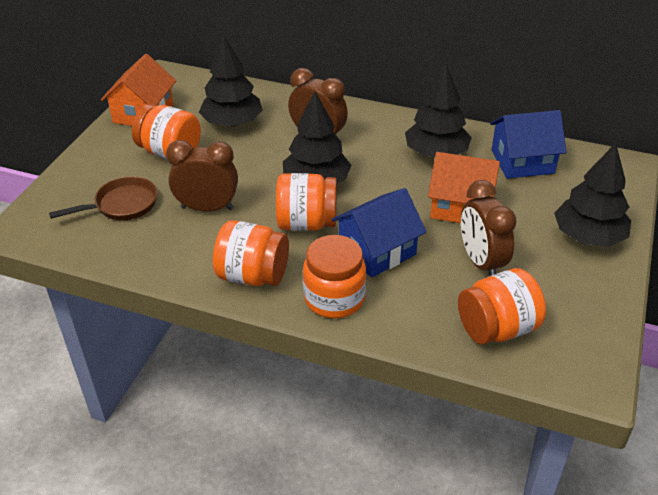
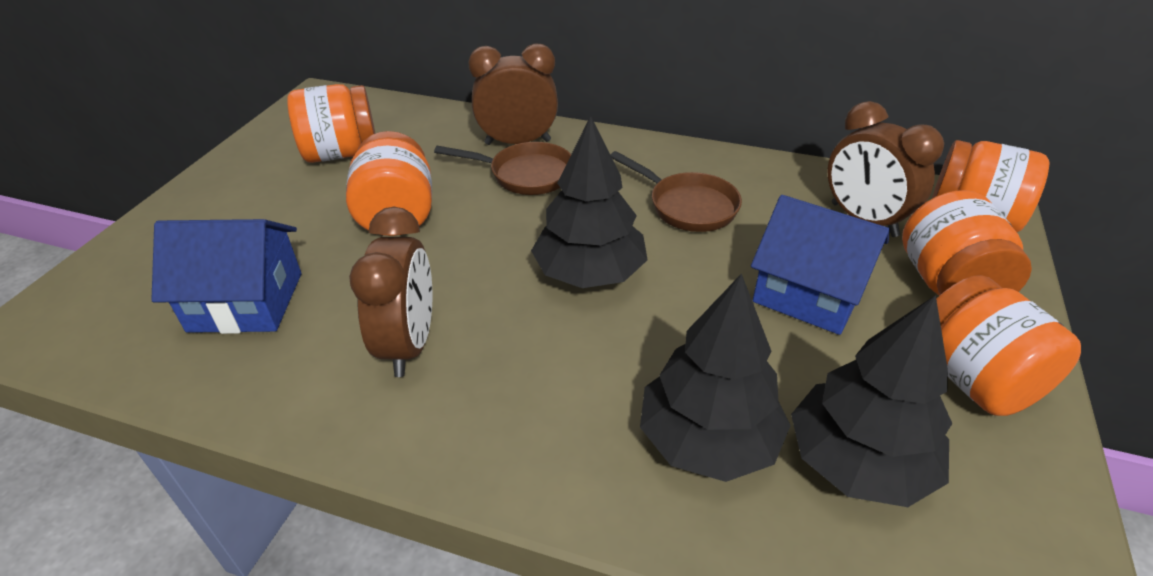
black tree: [199,35,263,127] [283,91,352,183] [405,64,472,158] [554,143,631,247] = 4 -> [531,116,648,288] [640,273,791,482] [791,295,952,507] = 3
brown pan: [49,176,157,220] = 1 -> [434,142,571,195] [611,151,742,232] = 2
orange house: [101,54,176,126] [428,152,500,223] = 2 -> none = 0

